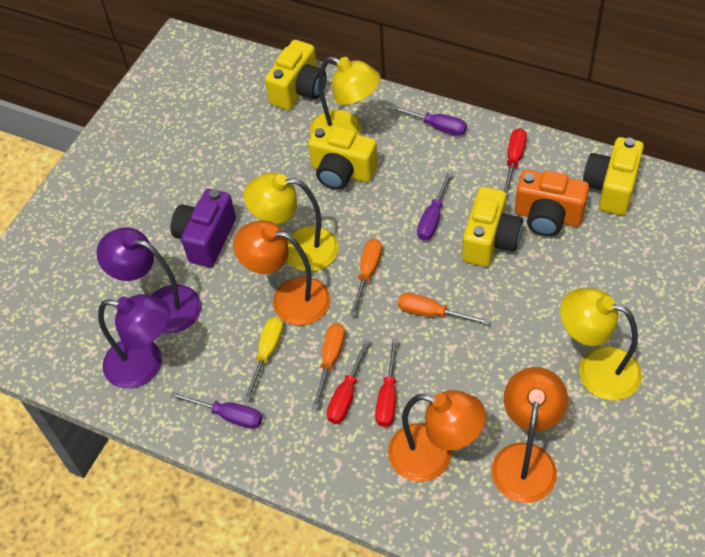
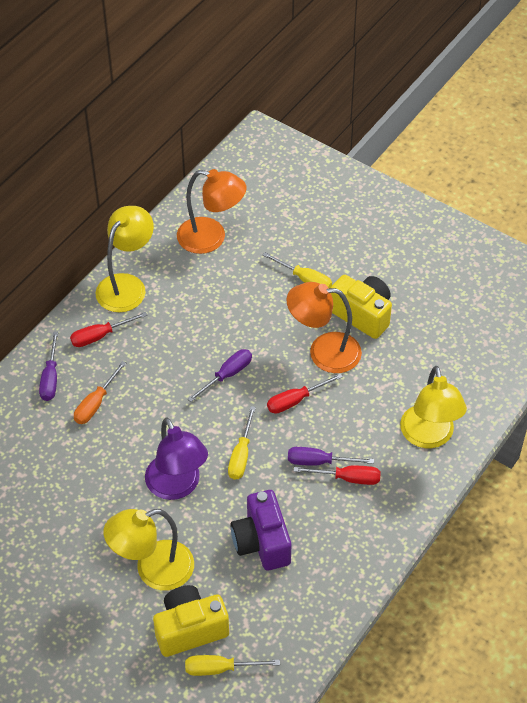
orange camera: [515,170,589,236] = 1 -> none = 0
orange lamp: [233,220,331,325] [388,390,486,482] [492,367,568,503] = 3 -> [177,169,246,254] [287,282,362,373] = 2
orange screwdriver: [312,323,345,409] [350,239,382,316] [398,293,490,325] = 3 -> [74,361,126,424] = 1
purple lamp: [96,227,201,333] [98,294,170,389] = 2 -> [145,417,208,500] = 1
yellow camera: [265,40,326,110] [308,125,378,190] [462,187,523,267] [583,137,644,215] = 4 -> [153,585,229,657] [331,275,392,339] = 2
yellow screwdriver: [244,317,284,401] = 1 -> [185,655,280,676] [228,406,256,480] [263,252,332,288] = 3

